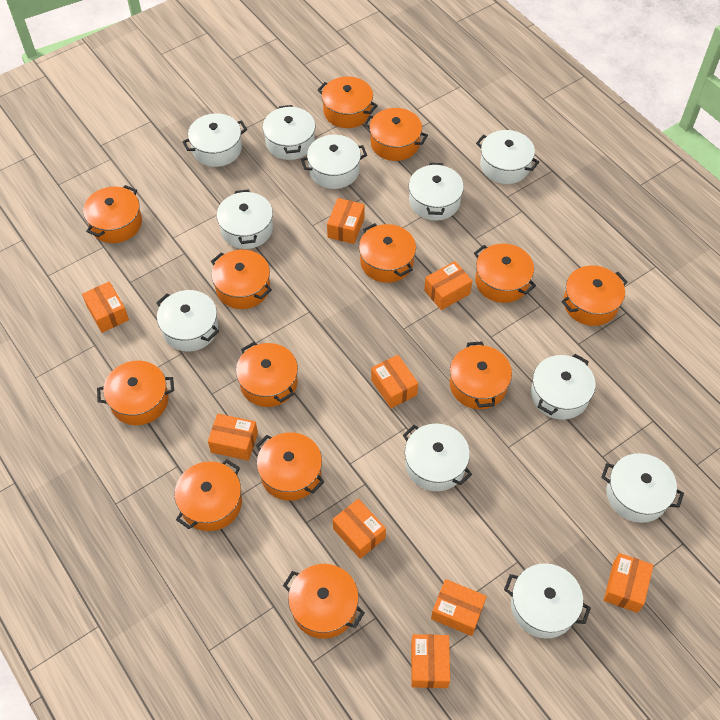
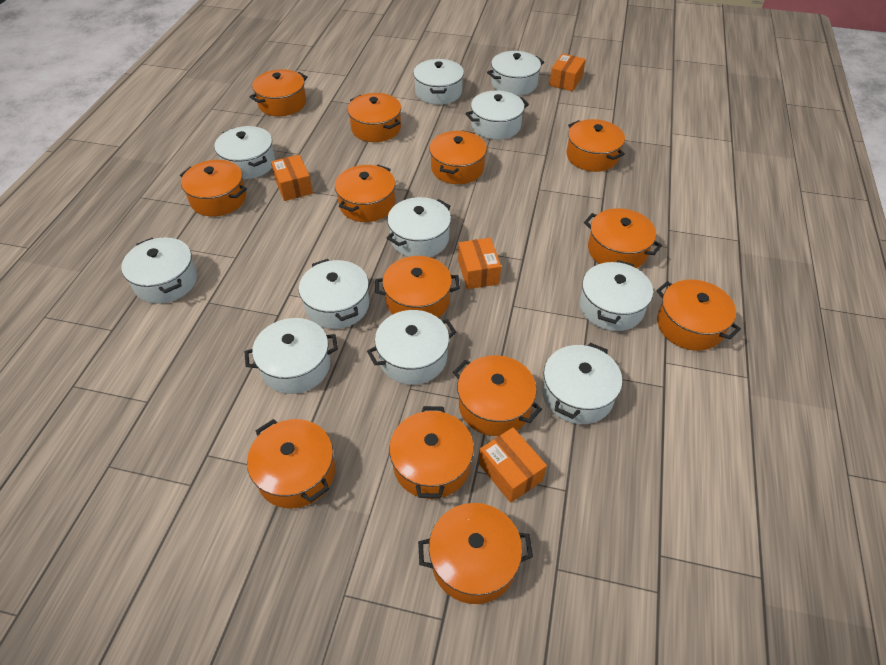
orange box: [82,281,129,333] [208,414,258,461] [327,198,365,244] [333,499,386,559] [371,355,418,408] [411,634,450,688] [424,261,472,310] [431,579,487,636] [604,553,654,613] = 9 -> [271,155,313,201] [458,238,501,289] [479,427,547,503] [549,53,586,91] = 4

